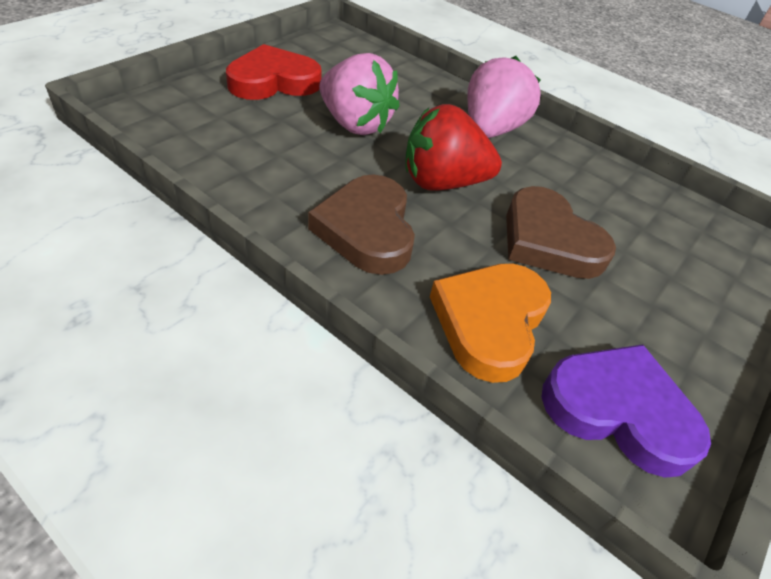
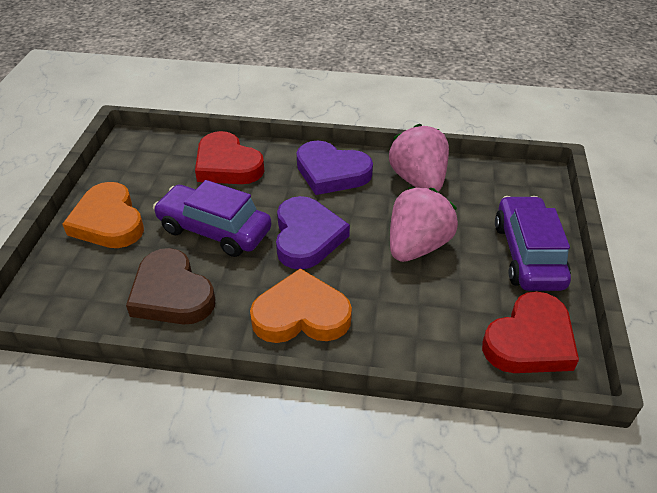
brown heart: [308,174,415,275] [506,186,616,279] = 2 -> [126,248,215,324] = 1
orange heart: [430,264,551,383] = 1 -> [62,182,144,248] [250,268,352,343] = 2
purple car: none = 0 -> [153,180,272,257] [495,196,571,291] = 2
purple heart: [542,344,711,478] = 1 -> [276,196,350,269] [297,141,373,195] = 2
red heart: [226,44,322,100] = 1 -> [195,131,265,184] [482,291,579,373] = 2
red strawberry: [405,104,502,191] = 1 -> none = 0

